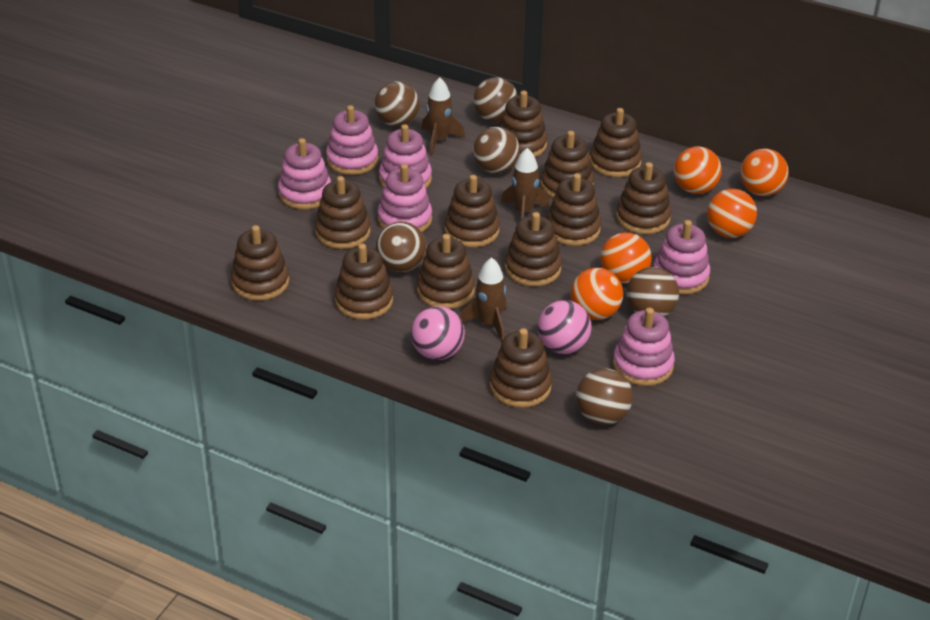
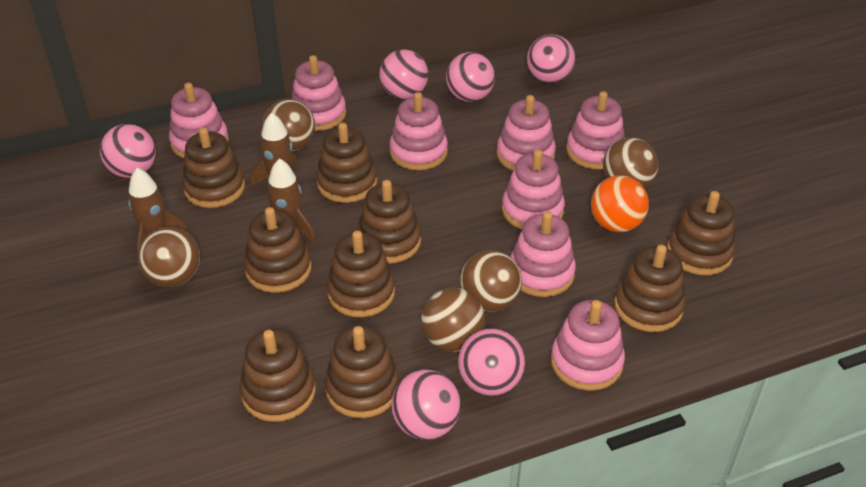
brown ball: [374,81,420,127] [376,222,427,272] [473,77,518,123] [473,127,520,174] [576,368,633,425] [626,267,679,317] = 6 -> [138,227,200,287] [263,99,315,151] [421,287,485,352] [460,250,522,312] [603,138,658,188] = 5
brown stacking toy: [231,225,289,301] [315,176,371,249] [335,244,393,319] [417,234,475,309] [445,175,500,247] [490,328,552,408] [499,91,547,157] [505,212,562,286] [541,131,594,198] [546,173,601,246] [590,108,642,177] [616,162,671,234] = 12 -> [182,127,245,208] [239,329,316,422] [244,207,312,293] [316,123,377,203] [325,325,399,418] [327,230,395,317] [357,180,421,264] [614,244,686,332] [667,191,736,275] = 9
orange ball: [571,268,623,320] [600,232,652,284] [674,146,722,194] [707,189,757,238] [740,149,789,196] = 5 -> [591,175,649,232] = 1
pink ball: [411,306,465,360] [538,300,592,354] = 2 -> [100,124,156,178] [379,49,428,99] [391,370,461,440] [446,52,495,102] [458,328,525,396] [527,34,575,83] = 6
pink stacking toy: [278,138,331,209] [326,105,378,175] [378,164,432,232] [379,124,432,188] [613,308,675,386] [653,220,710,294] = 6 -> [169,83,229,158] [291,55,346,131] [389,92,448,170] [497,95,556,171] [502,149,565,229] [510,211,576,297] [551,300,625,391] [566,91,625,169] = 8

